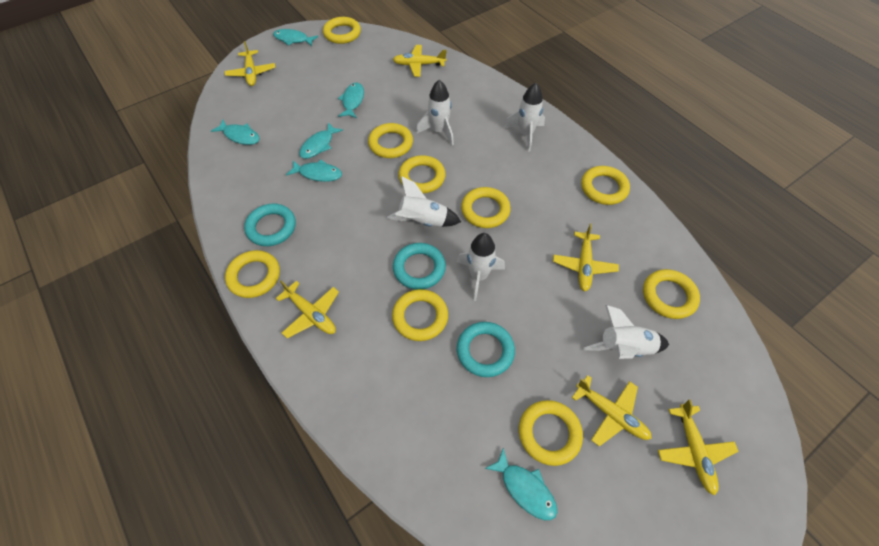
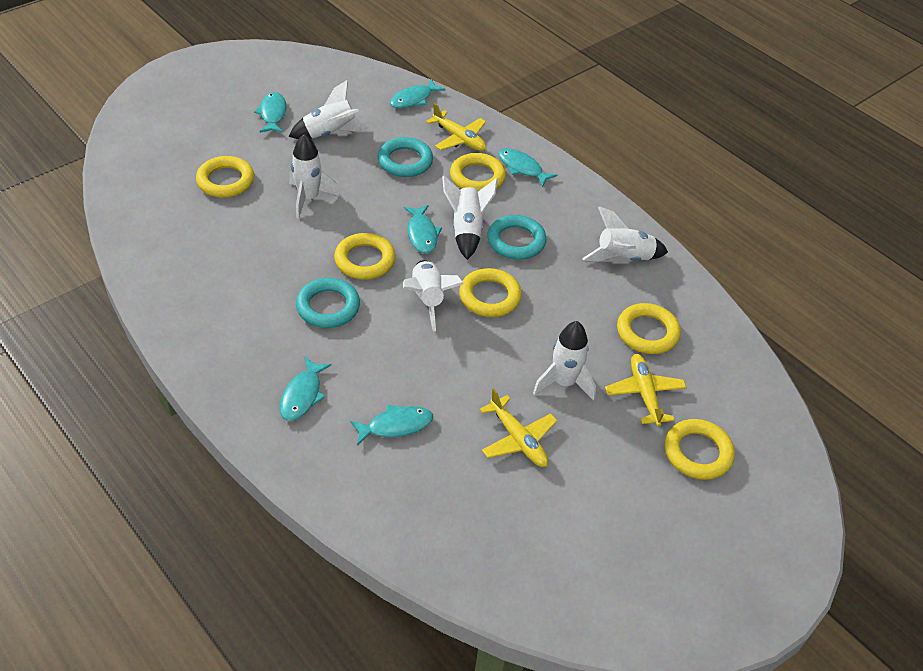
white rocket: [387,176,461,227] [416,80,454,146] [457,233,505,301] [504,83,545,152] [584,305,669,359] = 5 -> [289,80,369,139] [289,134,339,218] [403,260,464,331] [442,175,498,260] [533,321,596,400] [582,206,668,262] = 6
yellow plane: [225,41,275,86] [276,281,339,339] [393,45,447,77] [553,224,619,291] [572,375,652,447] [658,400,739,495] = 6 -> [426,103,486,151] [480,388,557,467] [605,354,687,427] = 3
yellow ring: [225,250,280,298] [323,17,361,44] [368,123,413,158] [392,289,448,341] [398,155,446,194] [461,187,511,228] [519,400,583,466] [581,166,630,205] [643,269,700,319] = 9 -> [196,156,254,198] [334,233,396,280] [450,153,506,191] [459,268,522,317] [617,303,681,354] [665,419,735,480] = 6

